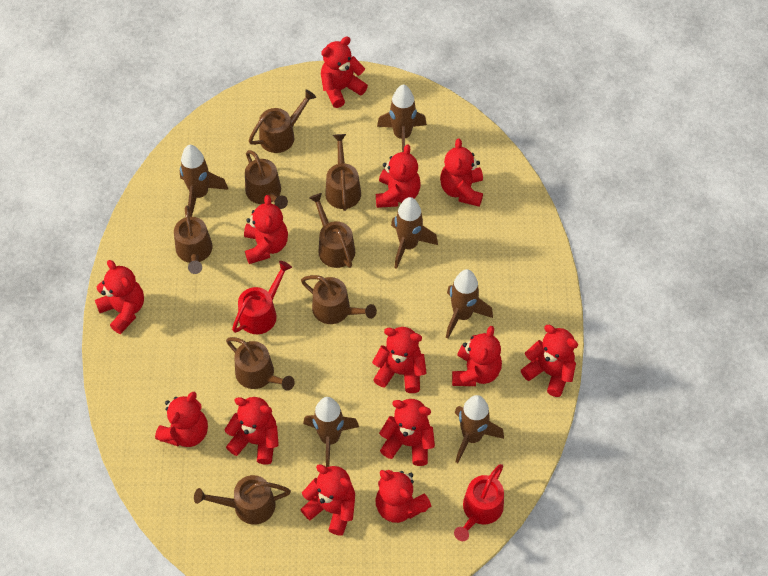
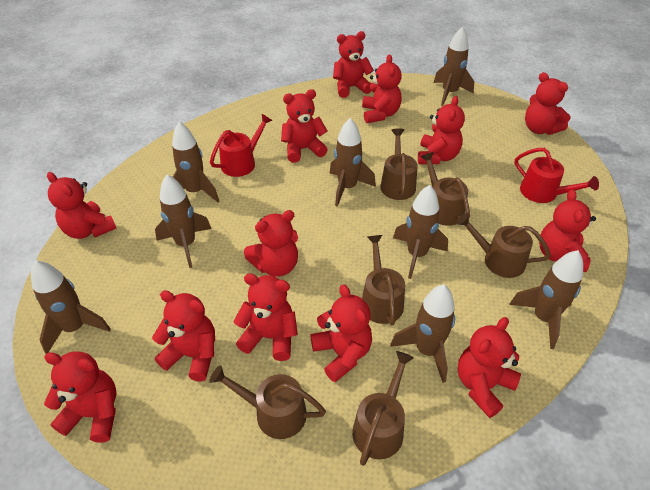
brown rocket: [180,145,228,217] [303,397,359,467] [377,84,427,152] [391,197,438,269] [446,269,493,339] [455,395,504,463] = 6 -> [31,260,111,354] [155,175,212,268] [172,122,219,202] [329,118,376,207] [390,284,455,383] [393,185,448,279] [434,26,474,106] [509,250,583,349] = 8
brown watering can: [174,206,212,274] [194,475,291,525] [226,337,295,391] [245,150,288,209] [249,89,316,153] [301,275,377,324] [309,193,355,268] [325,134,361,211] = 8 -> [209,365,326,439] [352,351,414,466] [362,235,405,325] [380,128,418,200] [420,152,470,226] [456,213,551,278] = 6

